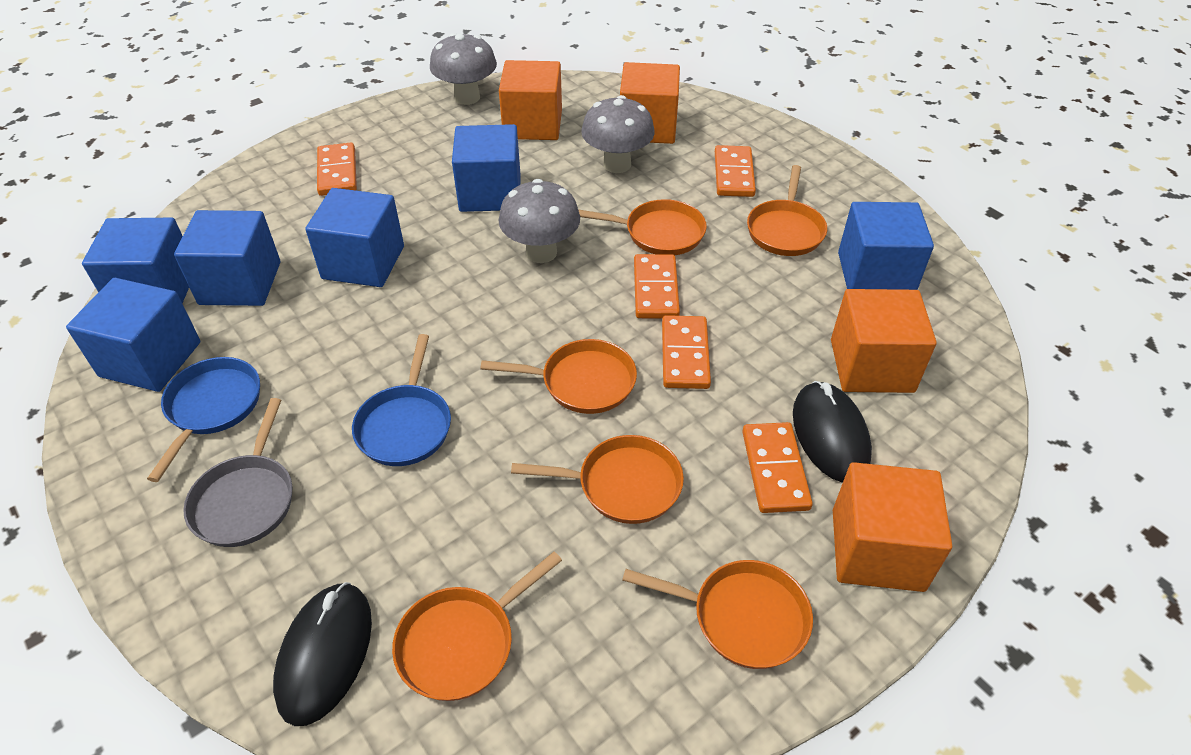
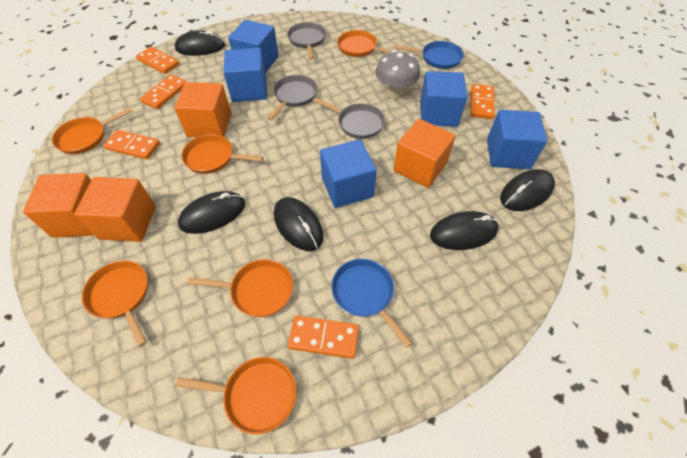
black mouse: [273,582,372,726] [793,381,872,483] = 2 -> [175,30,225,56] [178,191,245,234] [274,197,323,251] [430,211,499,250] [500,169,555,211] = 5
blue cube: [66,278,200,392] [82,218,189,303] [174,210,280,306] [305,188,404,287] [452,124,520,212] [838,202,934,290] = 6 -> [223,48,267,102] [228,20,279,73] [320,139,377,208] [420,71,467,127] [487,110,547,169] = 5
grey mushroom: [430,33,497,105] [498,179,580,263] [581,95,655,173] = 3 -> [375,50,420,99] = 1
grey pan: [183,398,293,547] = 1 -> [267,75,318,121] [287,22,326,60] [313,98,385,139] = 3

